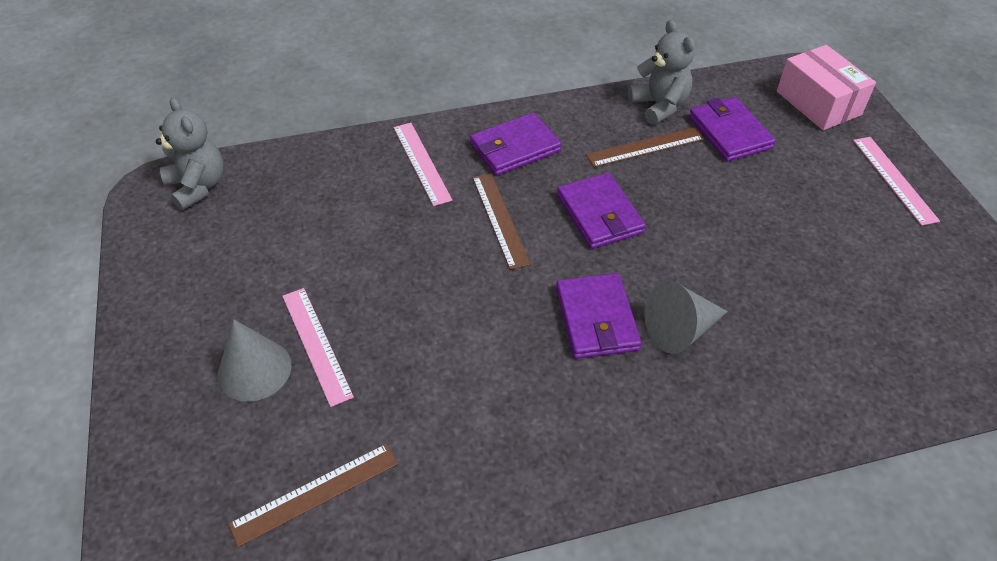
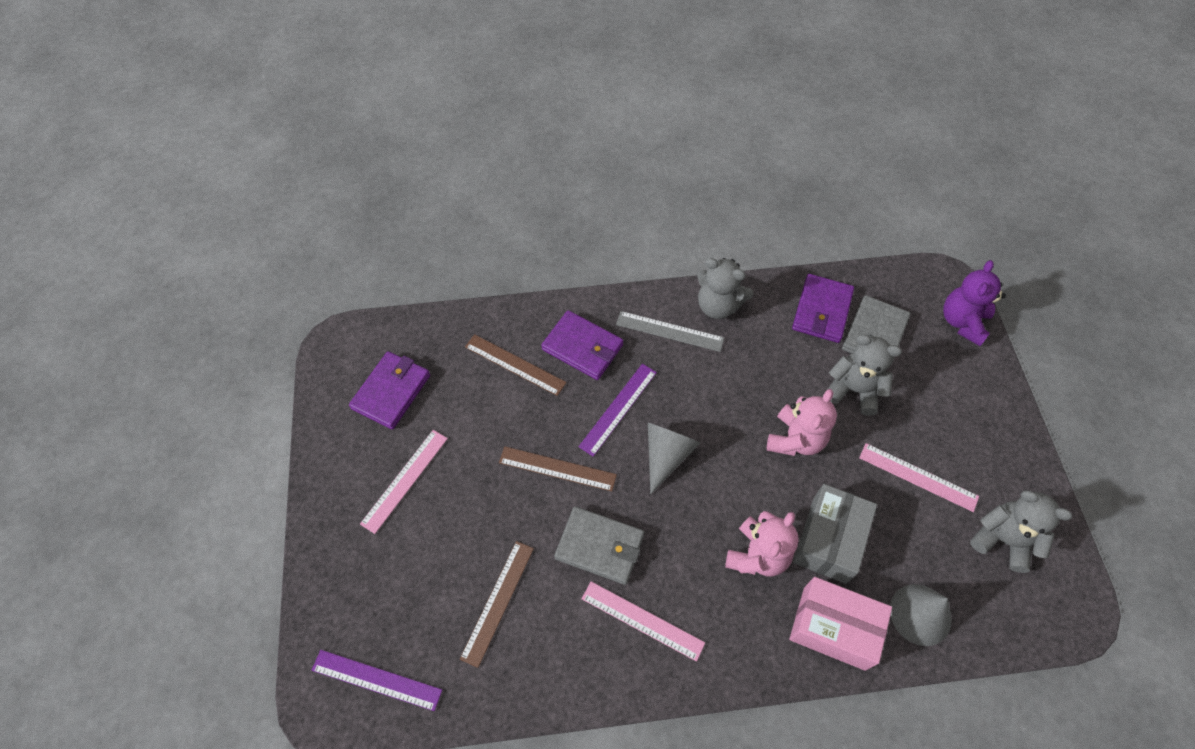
grey box: none = 0 -> [793,484,877,584] = 1
grey ruler: none = 0 -> [616,311,724,352] = 1
grey teddy bear: [156,98,224,210] [628,20,695,125] = 2 -> [697,258,753,319] [827,335,902,416] [970,490,1072,573] = 3
grey wallet: none = 0 -> [554,506,644,585] [842,295,910,366] = 2
pink teddy bear: none = 0 -> [725,511,799,576] [767,389,837,456] = 2
purple ruler: none = 0 -> [312,650,442,711] [578,364,657,456] = 2
purple teddy bear: none = 0 -> [943,260,1006,346] = 1
purple wallet: [470,113,562,176] [556,273,641,359] [557,173,646,249] [689,97,776,162] = 4 -> [349,351,430,429] [541,310,623,380] [792,274,854,343] = 3

